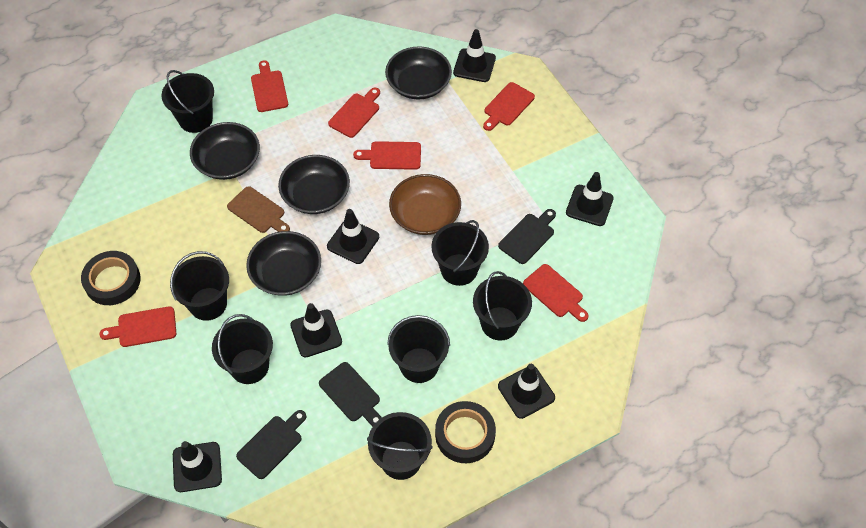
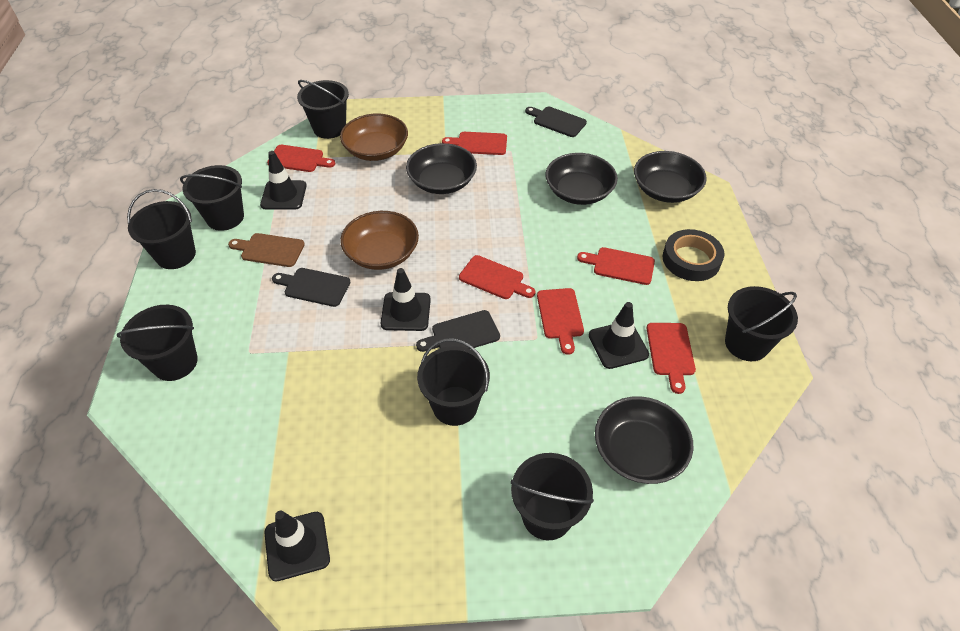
black tape: [81,251,141,305] [435,401,496,463] = 2 -> [662,229,725,281] = 1
black traffic cone: [173,441,222,492] [290,303,342,358] [327,209,379,264] [453,29,496,82] [498,364,555,419] [566,172,614,226] = 6 -> [260,151,307,210] [264,511,330,581] [381,268,431,331] [589,302,649,369] = 4
brown bowl: [389,174,461,235] = 1 -> [340,114,408,161] [340,211,419,270] = 2

